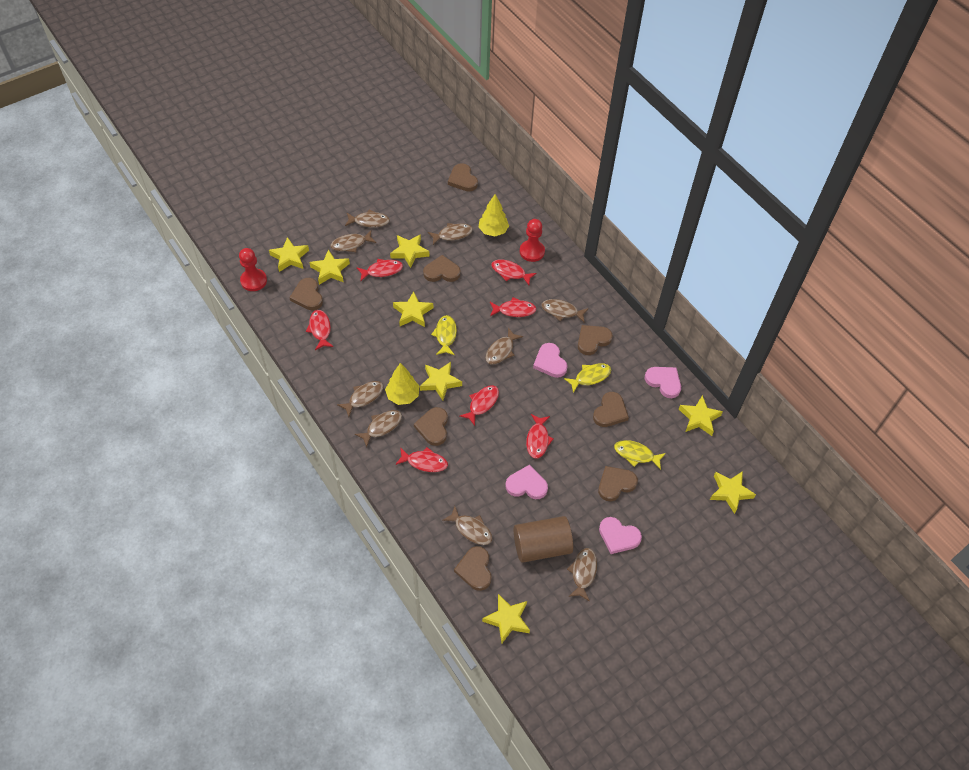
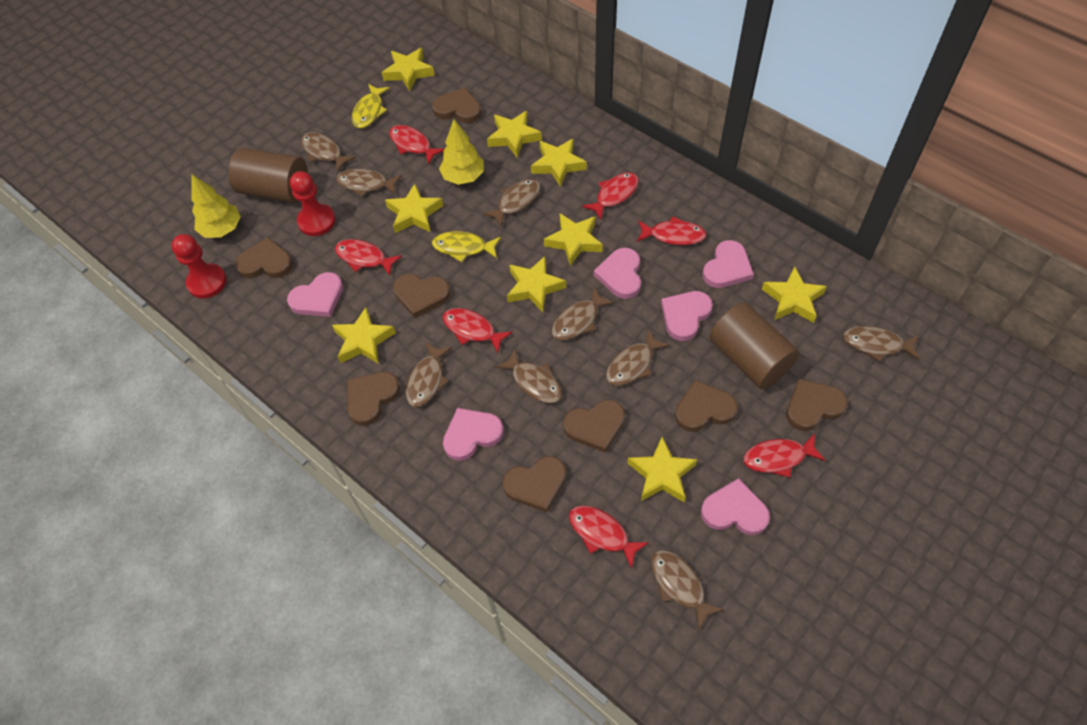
brown cylinder: [514,516,573,563] = 1 -> [228,148,308,203] [710,302,799,389] = 2
pink heart: [506,465,548,499] [533,343,568,378] [599,517,642,554] [645,367,681,398] = 4 -> [287,272,343,317] [443,408,504,461] [594,248,641,299] [661,291,713,341] [701,478,770,535] [702,240,754,288] = 6
yellow fish: [431,315,457,355] [564,363,611,393] [614,440,666,470] = 3 -> [352,84,390,128] [432,231,501,262] = 2
yellow star: [269,237,309,272] [309,249,350,285] [390,234,429,268] [393,291,433,327] [420,362,462,401] [482,594,530,643] [679,395,723,436] [710,471,756,514] = 8 -> [332,307,396,364] [382,48,435,91] [385,184,443,233] [487,111,542,158] [507,256,566,312] [531,139,587,187] [544,213,603,266] [627,436,698,502] [762,266,827,323] = 9

